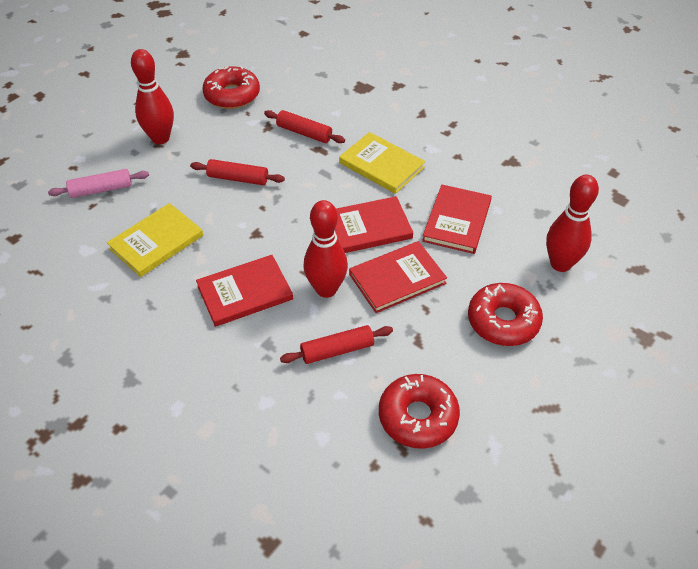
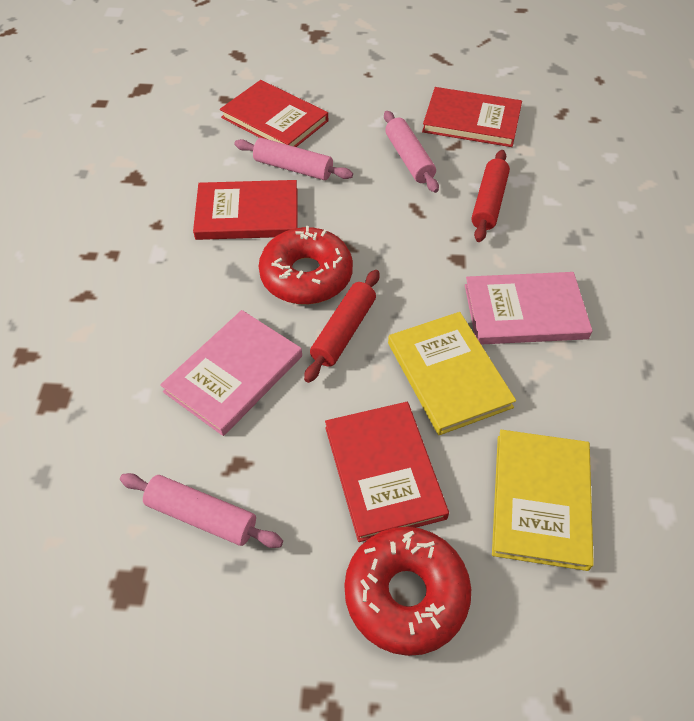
pink book: none = 0 -> [160,310,302,436] [465,272,593,345] = 2
pink rolling pin: [48,169,149,198] = 1 -> [120,473,283,548] [235,138,353,180] [384,111,439,193] = 3
red bowling pin: [131,49,174,144] [303,200,348,298] [546,175,599,272] = 3 -> none = 0
red donut: [202,66,260,109] [379,374,460,449] [468,283,543,346] = 3 -> [259,226,353,305] [344,527,471,656] = 2
red rolling pin: [190,159,285,185] [264,110,345,143] [280,325,393,364] = 3 -> [304,270,380,383] [471,150,510,242] = 2

